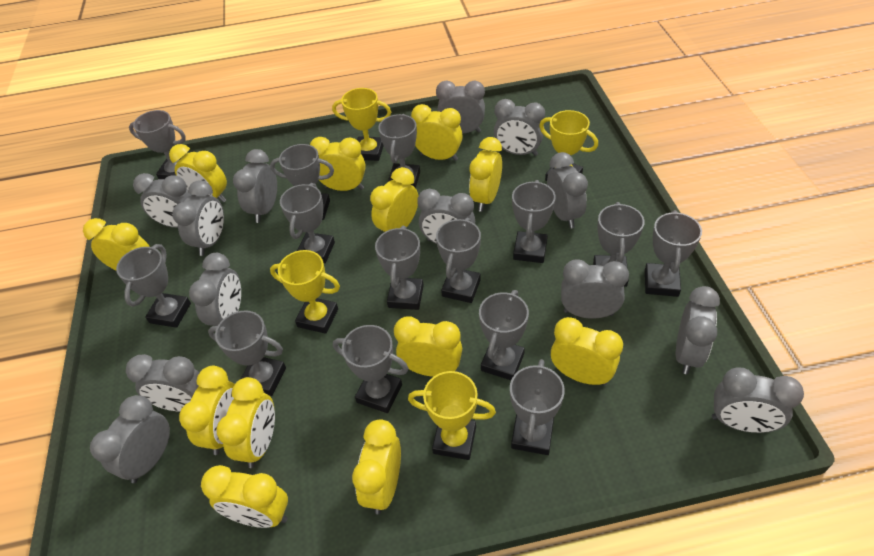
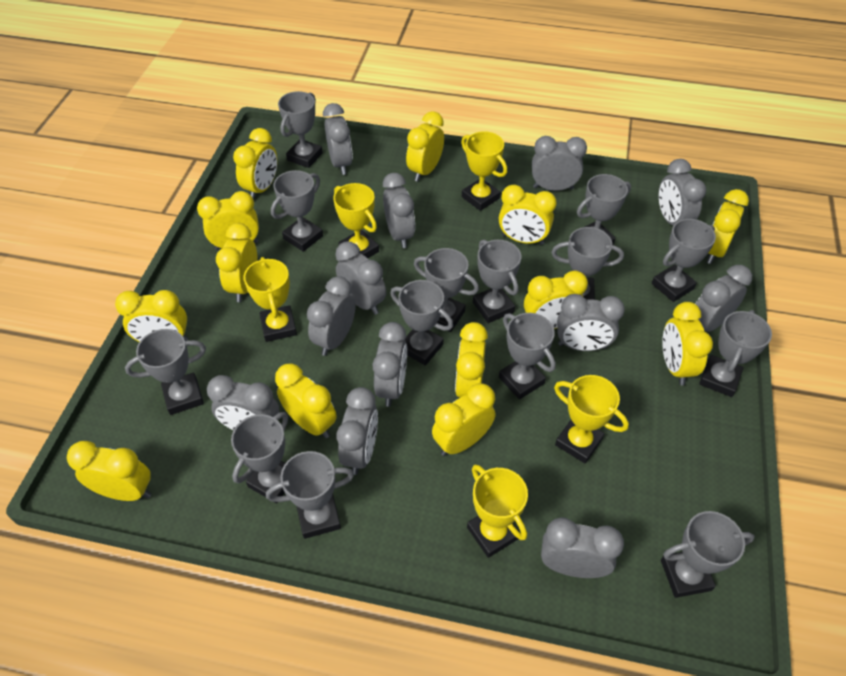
grey clock: [90,395,170,483] [126,354,200,412] [133,173,192,228] [172,181,224,256] [189,253,241,326] [233,149,277,223] [417,189,475,244] [436,81,485,133] [494,99,545,156] [547,152,588,228] [561,259,629,319] [676,286,720,374] [712,368,804,433] = 13 -> [207,375,279,430] [307,276,355,356] [323,103,353,175] [335,241,386,315] [336,387,378,475] [372,322,407,407] [383,173,415,248] [532,136,587,191] [541,517,624,578] [557,294,625,351] [659,159,706,226] [695,265,752,332] = 12
yellow clock: [83,218,150,270] [169,144,227,203] [179,366,235,455] [201,465,288,528] [216,377,275,468] [310,137,366,191] [352,419,401,514] [370,167,419,232] [394,316,462,377] [411,104,463,161] [469,137,502,212] [551,317,623,386] = 12 -> [67,441,151,501] [115,290,188,342] [197,191,259,250] [216,223,258,302] [233,128,277,200] [275,363,337,438] [406,111,444,182] [432,383,495,456] [455,322,488,398] [499,185,557,245] [524,271,588,329] [662,302,713,385] [707,189,749,264] = 13
yellow trophy: [270,250,340,334] [332,88,391,161] [408,371,496,460] [539,110,598,181] = 4 -> [243,257,297,342] [333,183,379,258] [461,131,507,211] [467,464,528,558] [554,375,629,463] = 5

